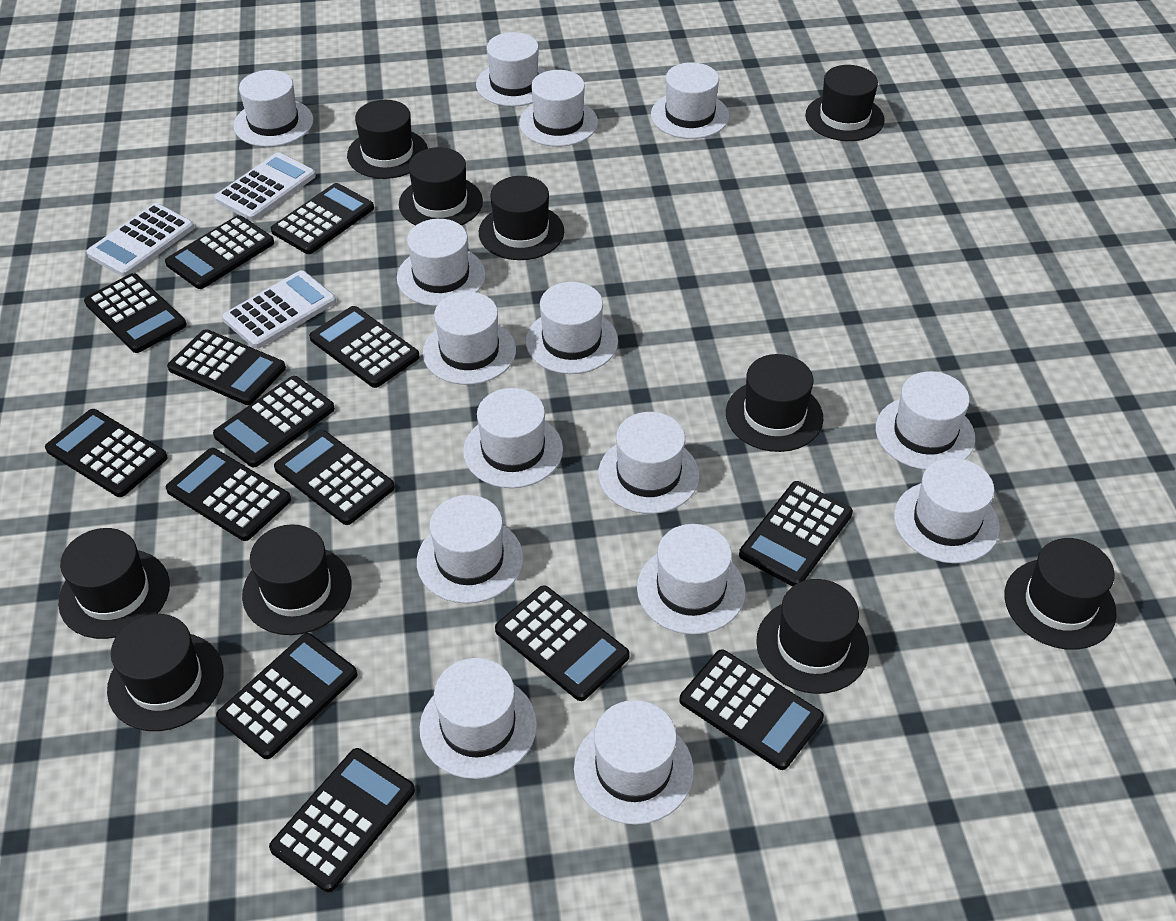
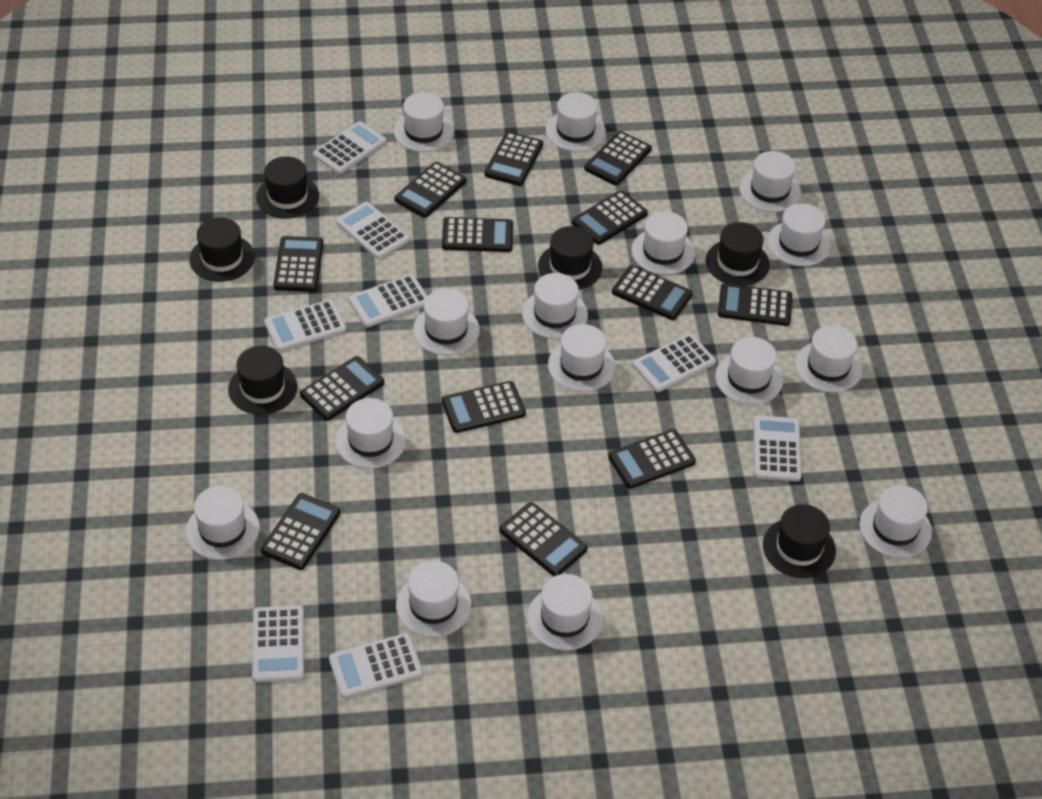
black calculator: [45,409,168,497] [84,273,187,353] [165,215,274,289] [166,448,291,541] [167,329,286,405] [213,376,335,467] [216,633,358,759] [269,748,415,892] [271,183,374,254] [274,430,395,525] [309,306,420,388] [495,585,630,701] [679,649,824,770] [739,481,853,586] = 14 -> [261,493,340,570] [273,236,323,292] [300,356,384,421] [394,162,466,218] [442,217,513,252] [442,381,526,433] [484,131,543,186] [499,502,587,576] [572,190,648,245] [584,131,652,185] [608,429,696,489] [612,265,693,320] [718,283,792,326] = 13
black hat: [58,528,170,639] [107,614,223,731] [242,524,352,635] [347,100,428,179] [399,147,483,225] [479,176,564,260] [726,354,824,452] [756,579,869,694] [805,65,885,141] [1004,538,1117,650] = 10 -> [189,217,255,282] [228,346,298,415] [256,156,319,219] [538,226,602,290] [706,222,770,286] [763,504,836,578] = 6
white calculator: [86,203,194,277] [214,152,316,221] [222,270,336,349] = 3 -> [252,605,304,683] [264,300,347,352] [313,121,387,174] [329,633,423,699] [336,201,410,259] [349,274,428,328] [633,334,716,392] [753,415,802,481] = 8

